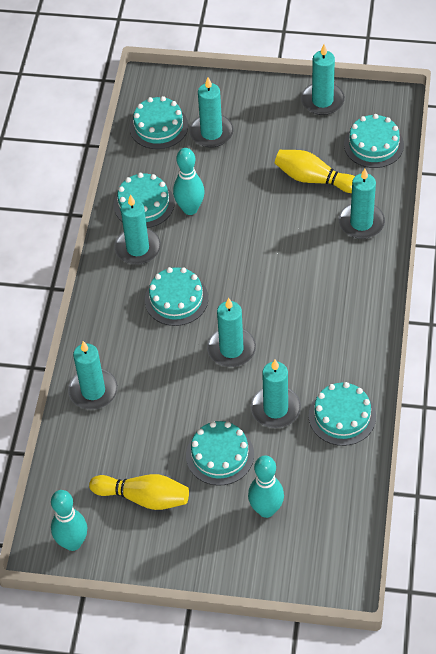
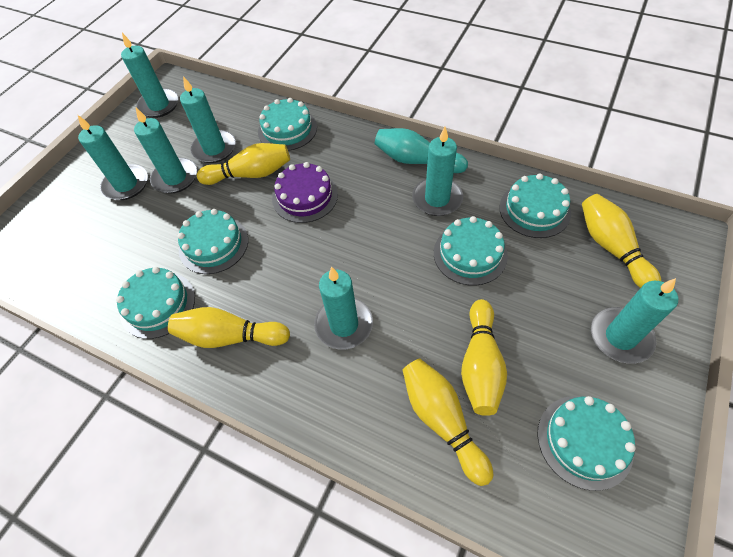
purple cake: none = 0 -> [272,162,338,223] = 1
turquoise bowling pin: [51,490,87,551] [173,148,205,215] [248,456,284,518] = 3 -> [375,128,468,173] = 1
yellow bowling pin: [89,474,189,510] [275,150,355,193] = 2 -> [168,307,290,348] [197,143,290,185] [402,358,493,486] [461,299,507,416] [582,194,661,288] = 5

